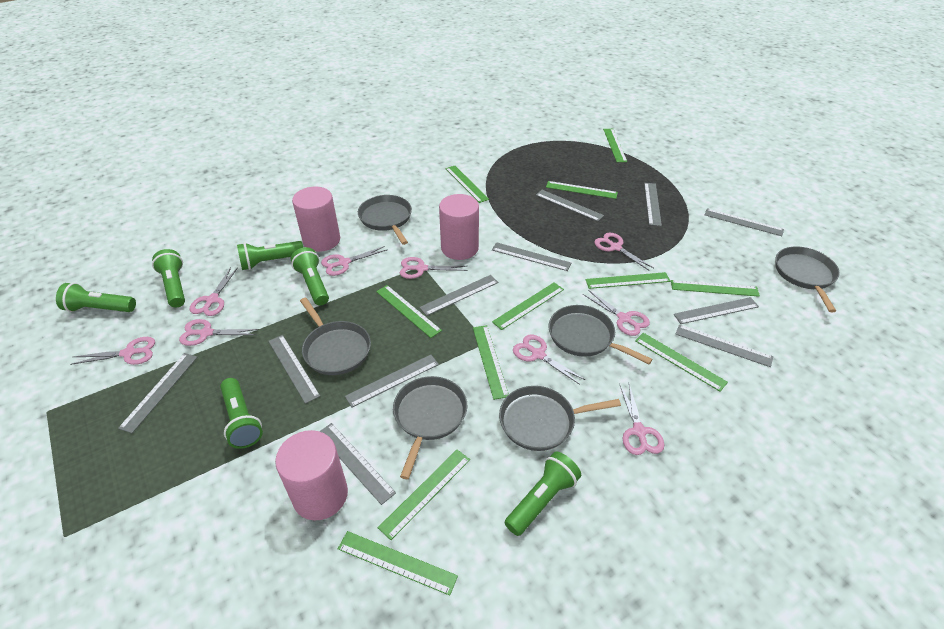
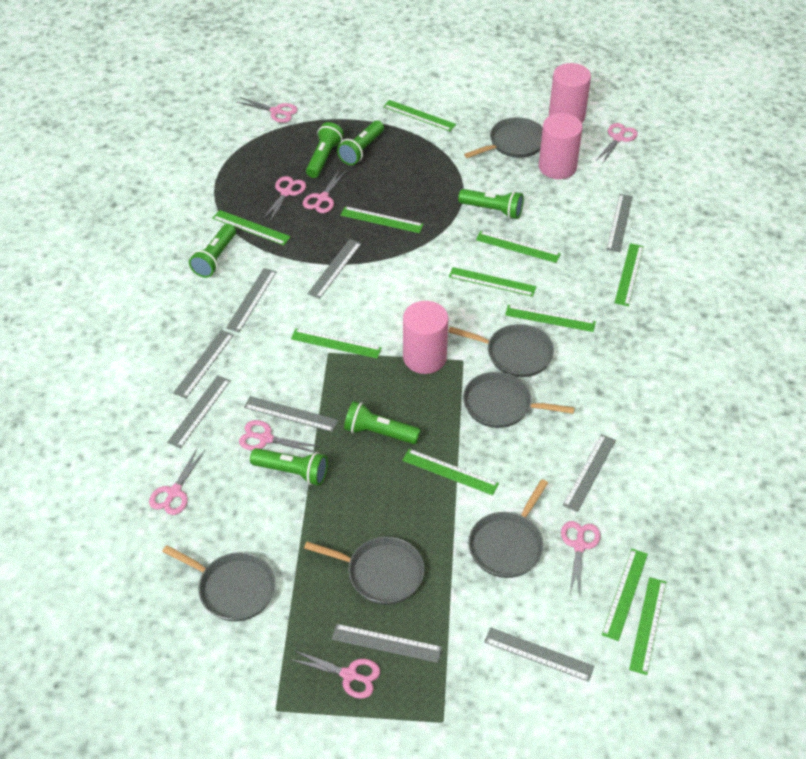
grey ruler: [118,353,197,433] [268,335,320,404] [319,423,396,505] [345,355,439,407] [419,275,498,316] [492,242,571,271] [536,190,604,221] [644,183,662,226] [674,297,759,324] [676,324,773,367] [704,208,784,236] = 11 -> [167,375,231,448] [173,330,234,398] [226,268,277,332] [244,396,338,432] [307,239,362,299] [332,624,442,663] [484,627,594,682] [563,434,616,512] [606,194,633,252] = 9
pink scissors: [70,337,155,365] [179,319,259,346] [190,267,238,316] [321,246,388,276] [400,257,468,279] [513,335,585,385] [583,290,650,336] [594,233,654,270] [620,384,664,455] = 9 -> [149,449,205,515] [237,97,298,123] [239,420,320,453] [262,176,306,223] [289,650,380,699] [303,169,347,213] [561,521,601,597] [596,123,638,163] = 8

